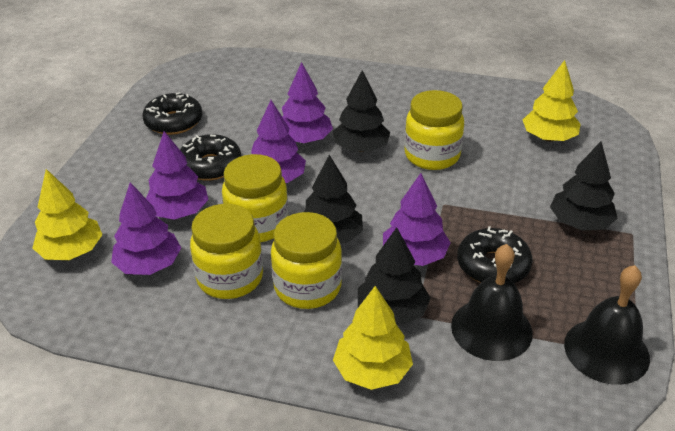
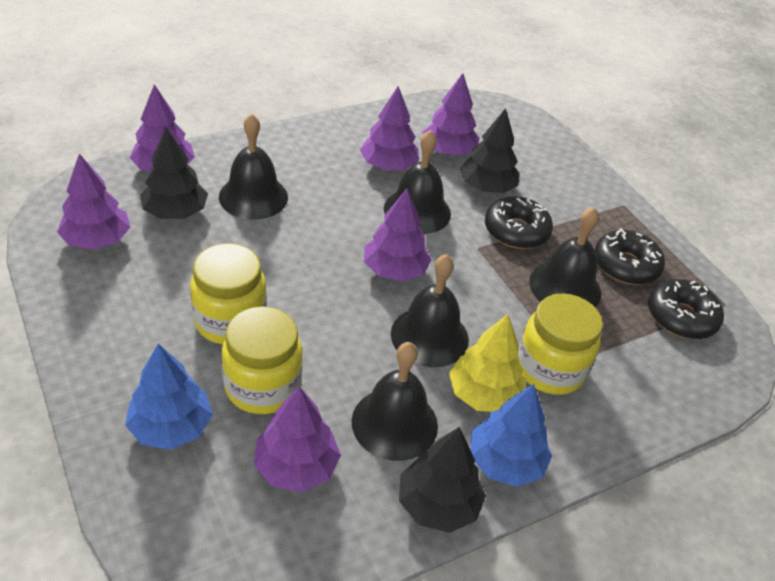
black bell: [451,244,533,361] [564,265,650,385] = 2 -> [219,113,288,220] [352,342,438,461] [384,130,451,234] [391,254,469,367] [529,207,601,307] = 5
black tree: [304,155,363,244] [333,70,390,152] [358,227,430,326] [550,141,618,231] = 4 -> [140,128,208,219] [399,427,486,533] [460,108,520,193] = 3
blue tree: none = 0 -> [125,343,213,450] [470,384,552,487] = 2
purple tree: [111,182,181,275] [146,131,208,220] [251,100,306,183] [282,62,333,143] [383,173,451,266] = 5 -> [57,154,130,250] [130,84,195,171] [254,386,341,492] [360,86,419,170] [364,188,432,281] [422,73,480,156] = 6
yellow jar: [190,204,263,299] [222,154,288,242] [271,212,342,309] [404,90,464,170] = 4 -> [190,243,267,344] [222,306,303,414] [518,293,603,395] = 3
yellow tree: [32,169,103,260] [333,286,413,390] [523,60,581,141] = 3 -> [449,314,526,412] = 1

